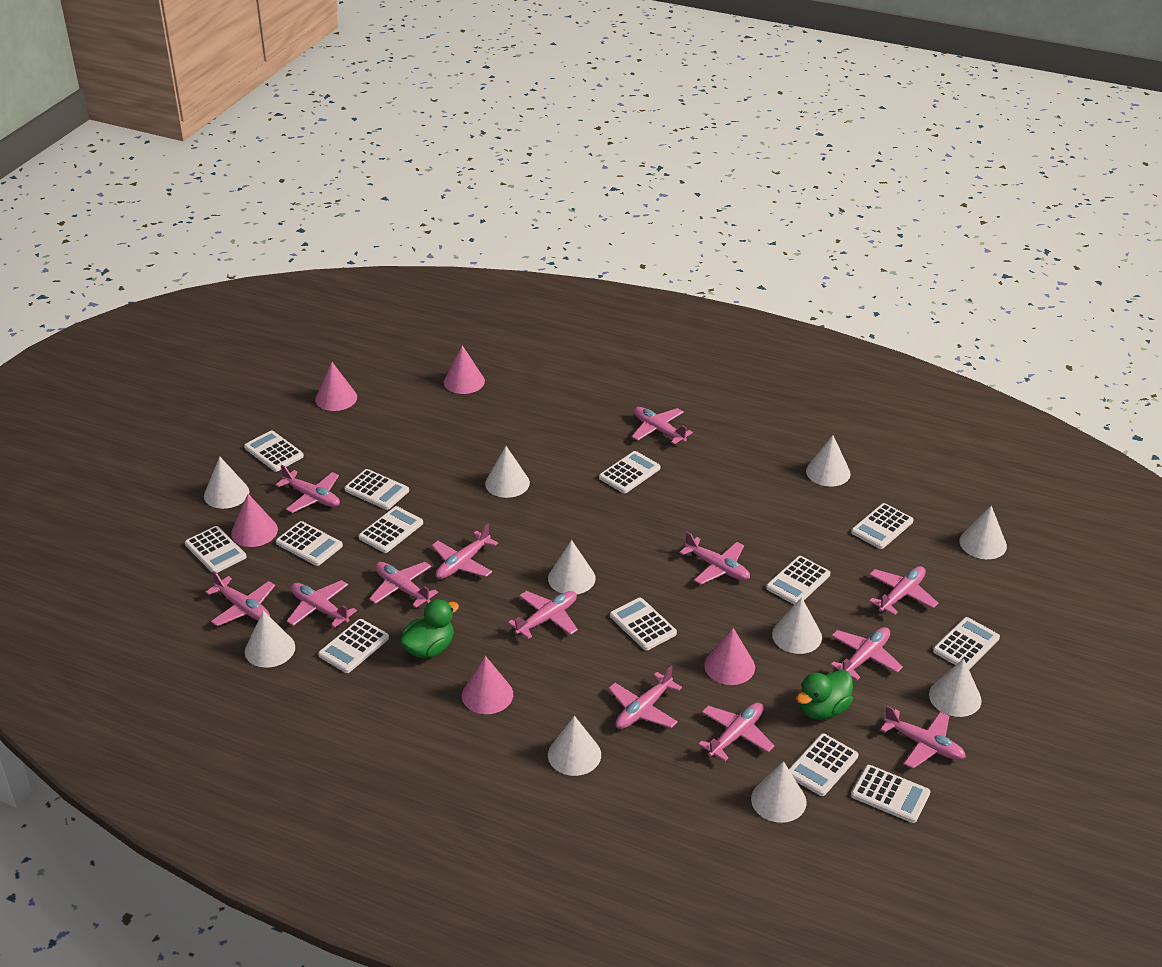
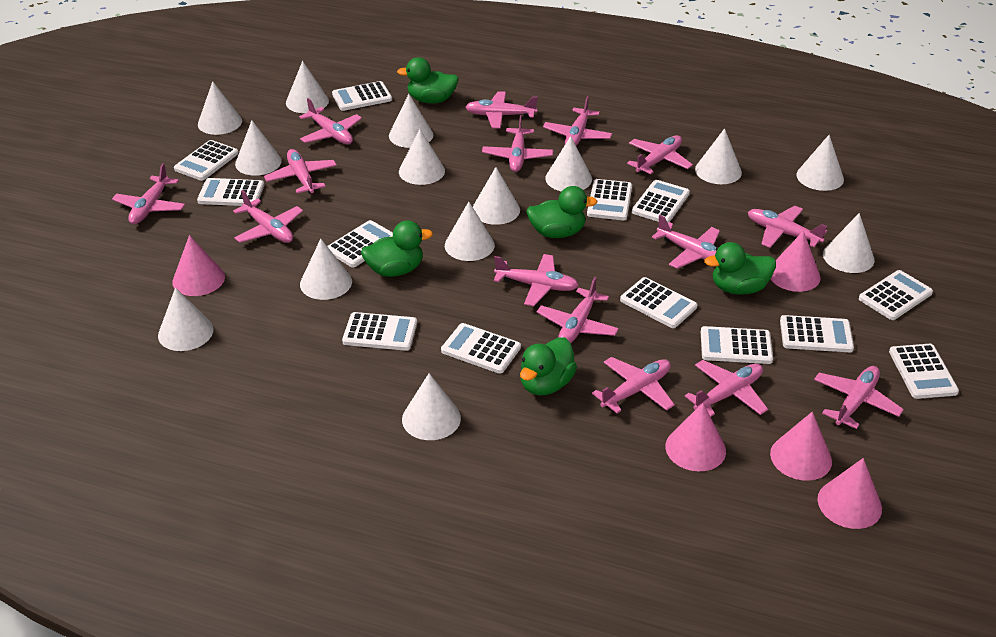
green duck: [400,599,459,659] [796,670,853,720] = 2 -> [361,220,433,277] [397,57,459,104] [520,337,577,395] [526,186,598,238] [704,242,776,295] = 5
pink plane: [205,571,275,626] [276,465,340,513] [287,580,357,627] [369,562,438,608] [432,524,498,579] [508,591,578,639] [609,666,682,729] [632,407,693,445] [679,532,750,585] [698,703,774,761] [831,627,903,680] [869,566,938,615] [880,706,966,769] = 13 -> [112,163,185,224] [233,190,303,243] [264,149,337,194] [299,98,362,144] [465,91,538,129] [482,115,553,172] [493,254,579,306] [537,277,619,343] [543,96,612,146] [592,357,675,413] [627,135,693,174] [652,215,720,269] [685,360,768,417] [748,206,827,248] [814,366,904,429] = 15
white cone: [204,457,249,509] [245,611,295,668] [485,446,530,498] [548,540,596,595] [548,716,601,776] [751,761,807,823] [772,597,822,654] [806,435,851,487] [929,658,982,717] [960,506,1007,559] = 10 -> [158,287,214,351] [198,81,242,135] [235,121,282,176] [286,61,329,113] [300,239,352,300] [389,94,433,148] [399,129,445,185] [402,373,461,440] [445,202,495,261] [473,167,520,225] [545,136,592,192] [695,128,742,184] [796,135,844,191] [823,213,875,273] = 14

